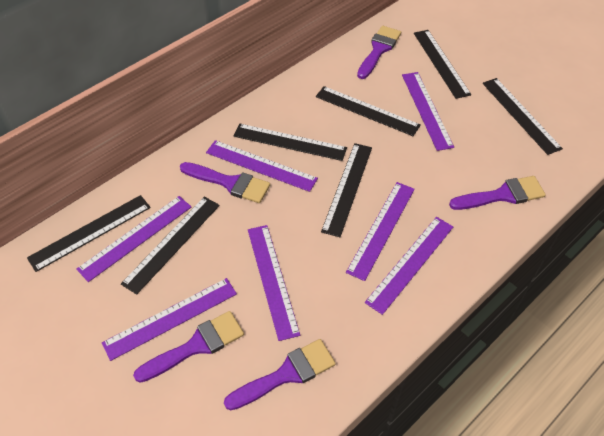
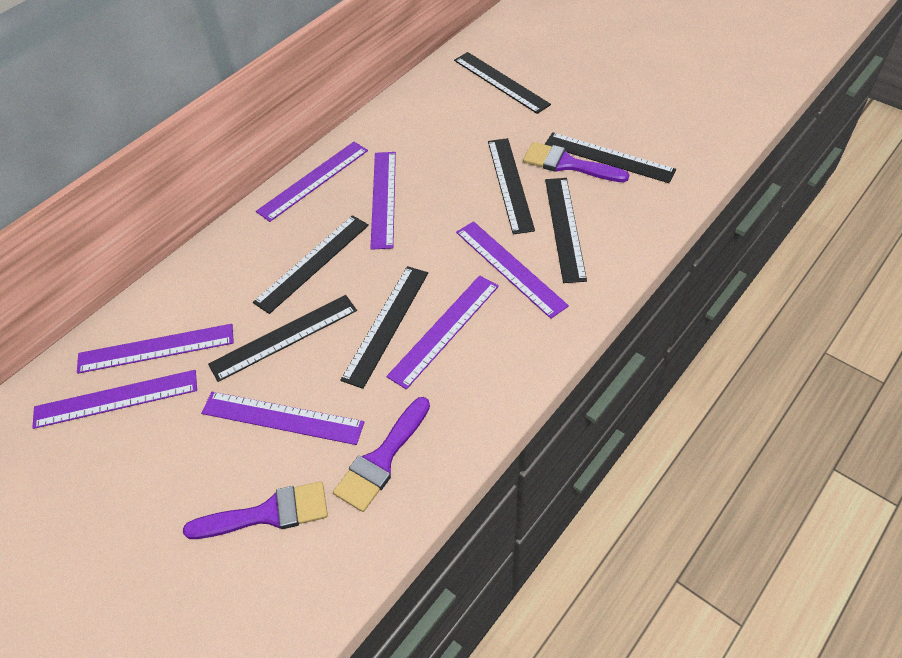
purple brush: [133,311,244,383] [180,162,270,203] [224,339,336,410] [357,26,401,79] [449,176,546,210] = 5 -> [183,481,328,539] [333,397,430,512] [523,142,629,182] = 3

